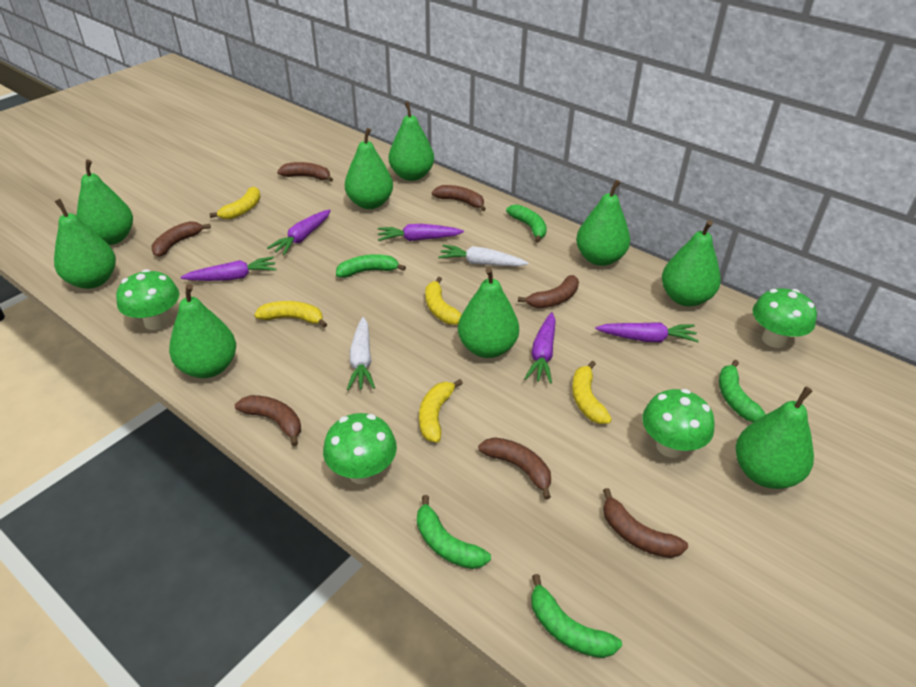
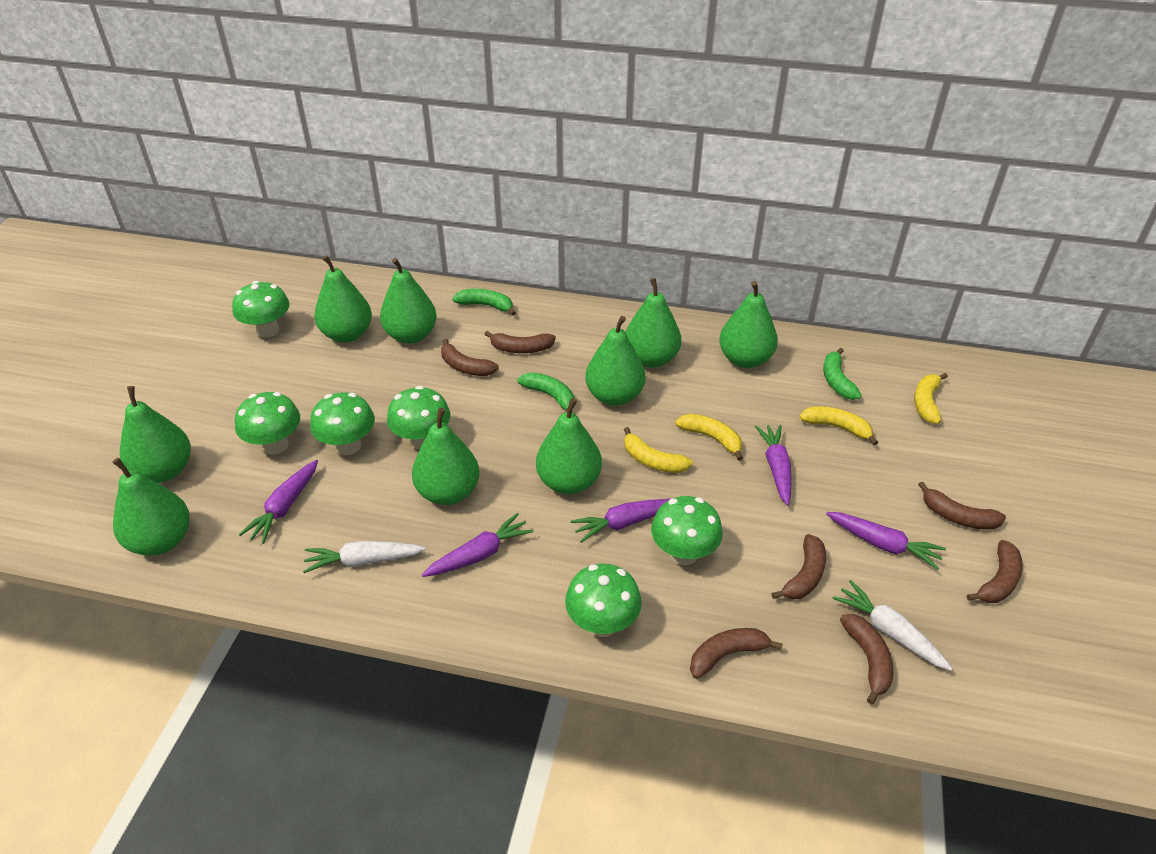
green banana: [336,254,406,278] [417,495,491,569] [506,205,547,243] [531,574,622,658] [719,360,766,422] = 5 -> [452,289,516,315] [518,372,574,412] [823,348,862,400] = 3
green mushroom: [116,269,179,330] [323,413,397,484] [642,389,715,458] [752,288,817,348] = 4 -> [232,281,290,337] [235,392,300,455] [310,392,375,455] [387,386,450,449] [565,564,642,637] [651,496,723,565] = 6
yellow banana: [209,187,261,219] [254,301,327,328] [419,379,463,443] [425,277,462,325] [572,361,612,424] = 5 -> [624,427,693,473] [675,414,743,461] [800,406,878,445] [914,373,948,424] = 4

